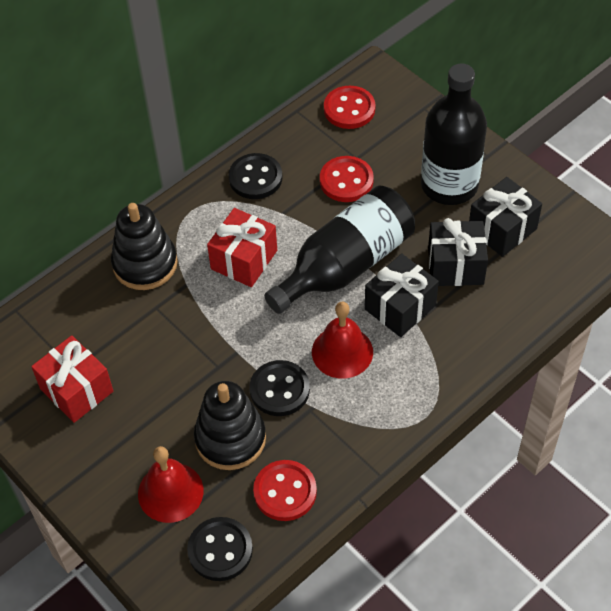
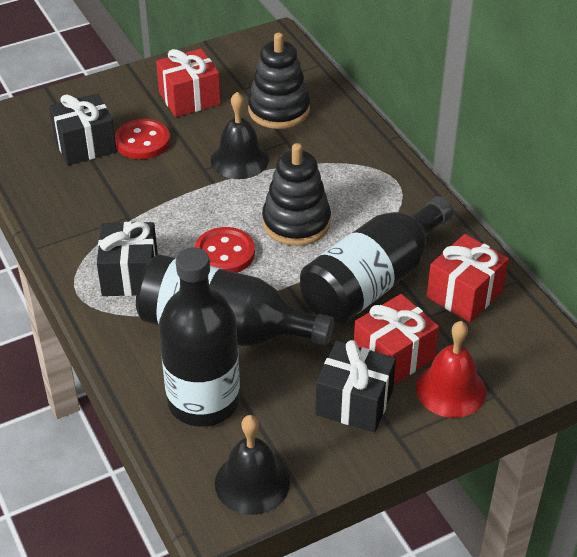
black bell: none = 0 -> [211,92,269,179] [215,415,290,515] = 2
black bottle: [264,186,415,314] [421,64,487,205] = 2 -> [136,254,334,346] [159,248,240,427] [300,196,453,324] = 3
black button: [187,517,253,581] [229,153,282,199] [250,360,310,416] = 3 -> none = 0
red bell: [138,446,204,523] [312,302,373,379] = 2 -> [416,321,486,418] = 1
red button: [253,460,317,521] [320,156,374,202] [324,86,375,129] = 3 -> [115,119,170,159] [194,227,255,273] = 2
red gift: [31,335,113,423] [207,208,277,287] = 2 -> [156,49,221,117] [354,294,439,384] [427,234,509,322] = 3

